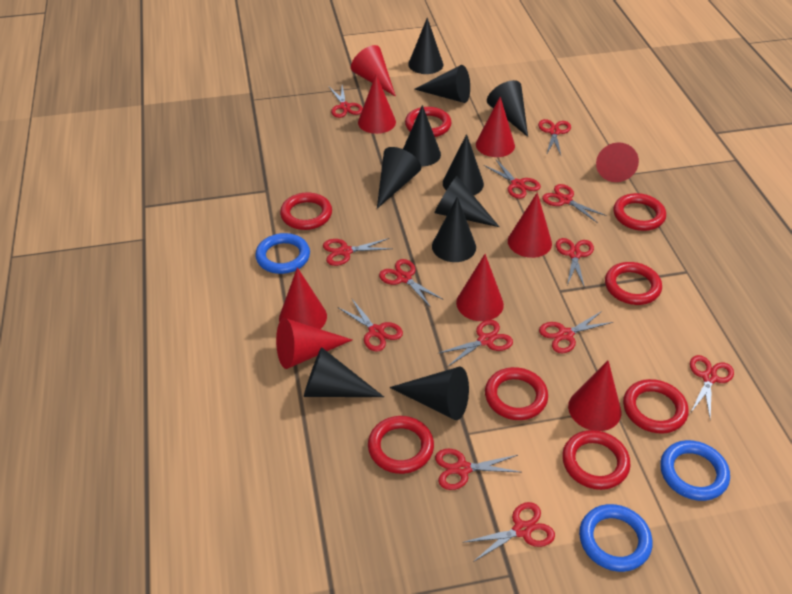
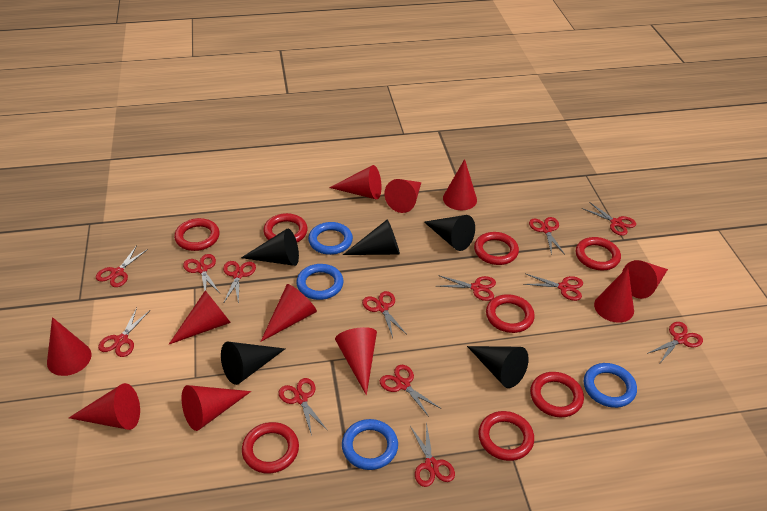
black cone: [304,347,384,397] [377,147,421,209] [389,366,469,420] [403,105,441,166] [408,18,443,74] [414,65,470,103] [432,197,476,262] [434,176,500,227] [443,134,484,195] [487,80,528,137] = 10 -> [221,342,285,385] [241,229,299,266] [343,219,400,255] [424,215,475,251] [467,346,529,388] = 5
blue ring: [255,233,310,274] [579,504,652,572] [660,440,730,501] = 3 -> [296,264,343,300] [308,222,353,255] [342,419,398,470] [584,363,637,408] = 4
red cone: [276,318,352,369] [279,267,327,329] [351,45,396,97] [358,74,396,134] [456,254,504,321] [476,97,515,157] [508,192,552,258] [568,360,621,431] [596,142,639,182] = 9 -> [47,317,91,376] [69,383,140,430] [169,291,231,344] [181,385,251,431] [260,284,317,342] [329,165,381,200] [335,327,377,395] [384,179,421,213] [443,159,477,210] [594,267,634,323] [622,260,668,299] = 11

